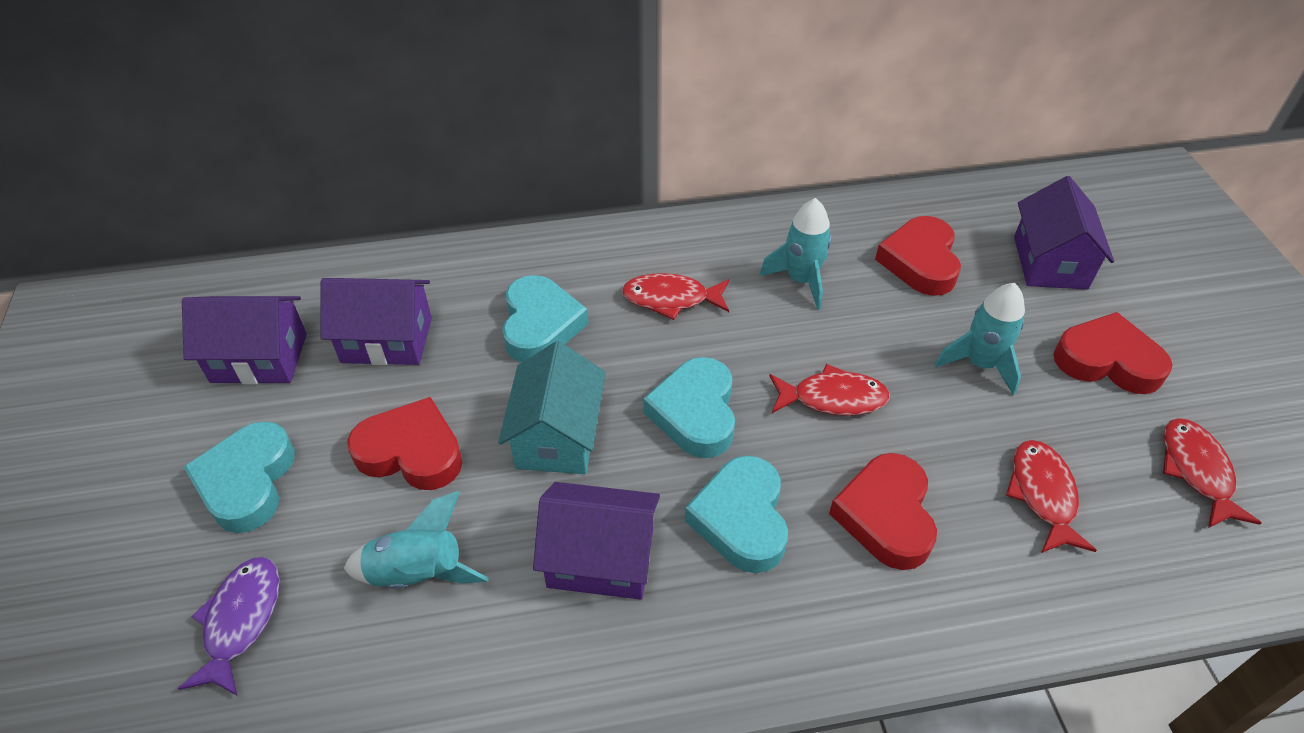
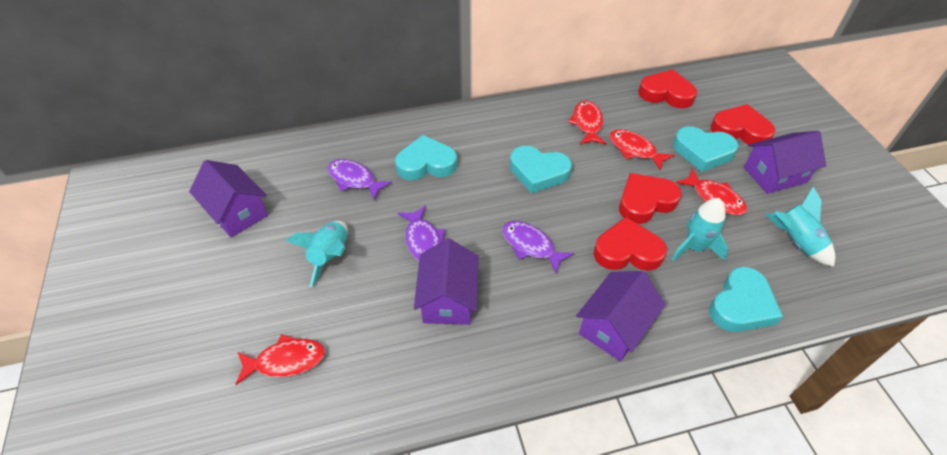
purple fish: [177,557,280,696] = 1 -> [328,159,392,200] [398,205,445,261] [502,221,574,273] = 3
turquoise house: [498,341,606,474] = 1 -> none = 0

